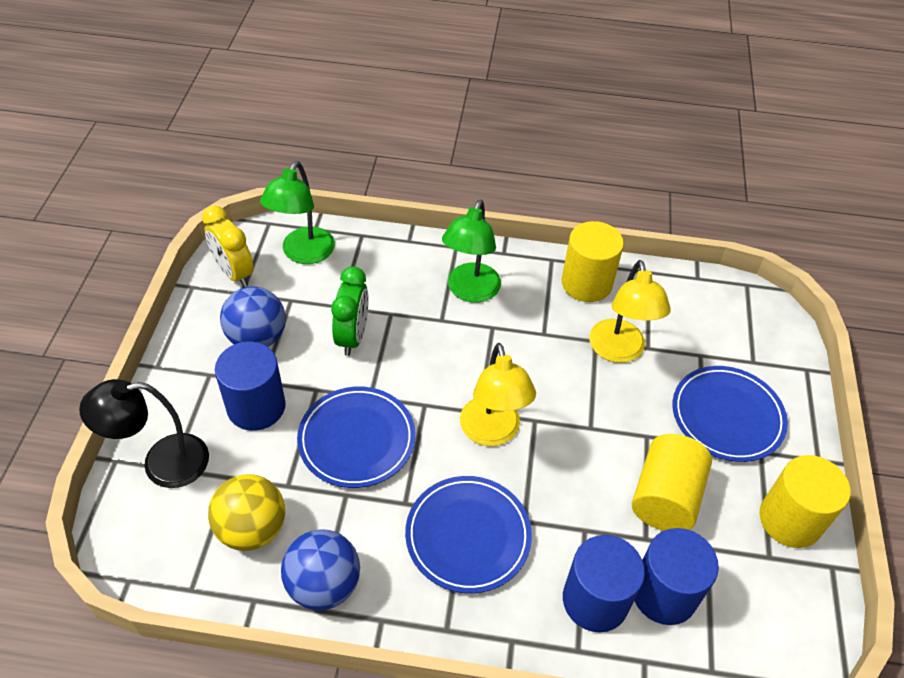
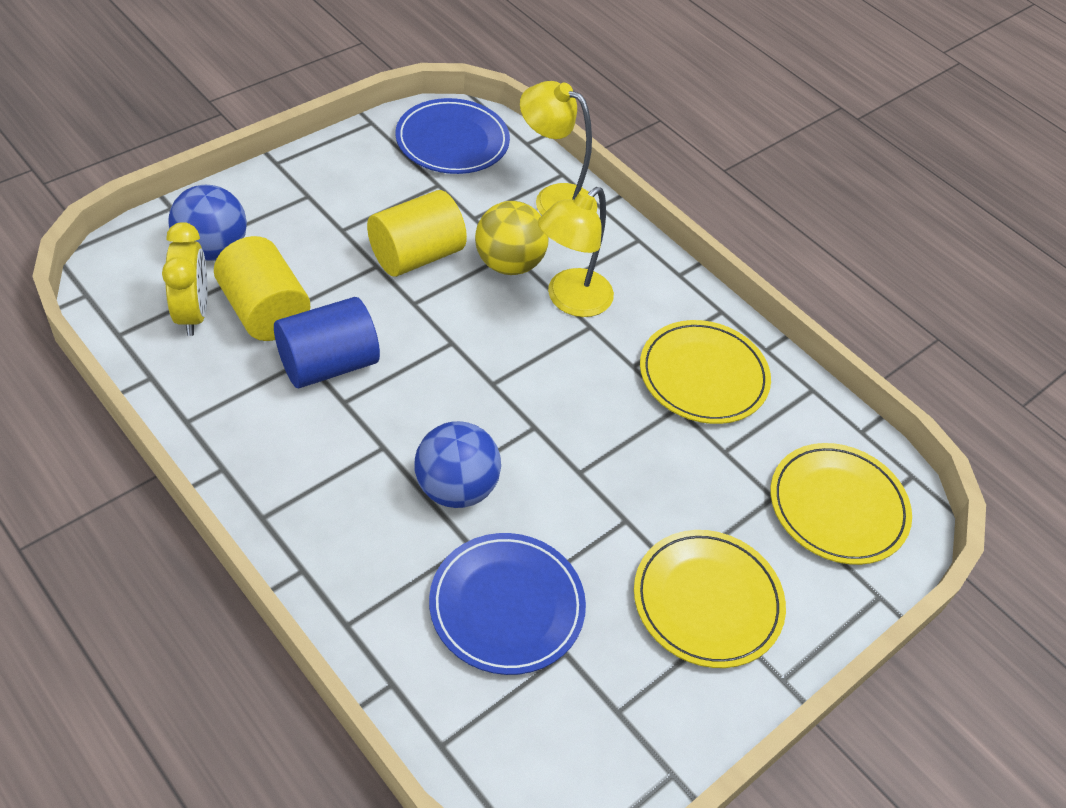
black lamp: [79,379,209,488] = 1 -> none = 0
blue cylinder: [215,341,286,431] [563,535,645,632] [634,528,719,625] = 3 -> [274,297,380,388] = 1
blue plate: [297,387,415,488] [405,476,532,593] [673,366,788,462] = 3 -> [396,98,510,174] [429,533,586,675] = 2
green clock: [331,266,369,356] = 1 -> none = 0
green lamp: [260,161,335,264] [442,200,501,303] = 2 -> none = 0
yellow cylinder: [562,221,624,302] [632,434,712,531] [759,455,850,548] = 3 -> [214,236,310,341] [367,190,467,277] = 2
yellow plate: none = 0 -> [634,530,786,668] [640,320,771,424] [771,443,912,565] = 3

